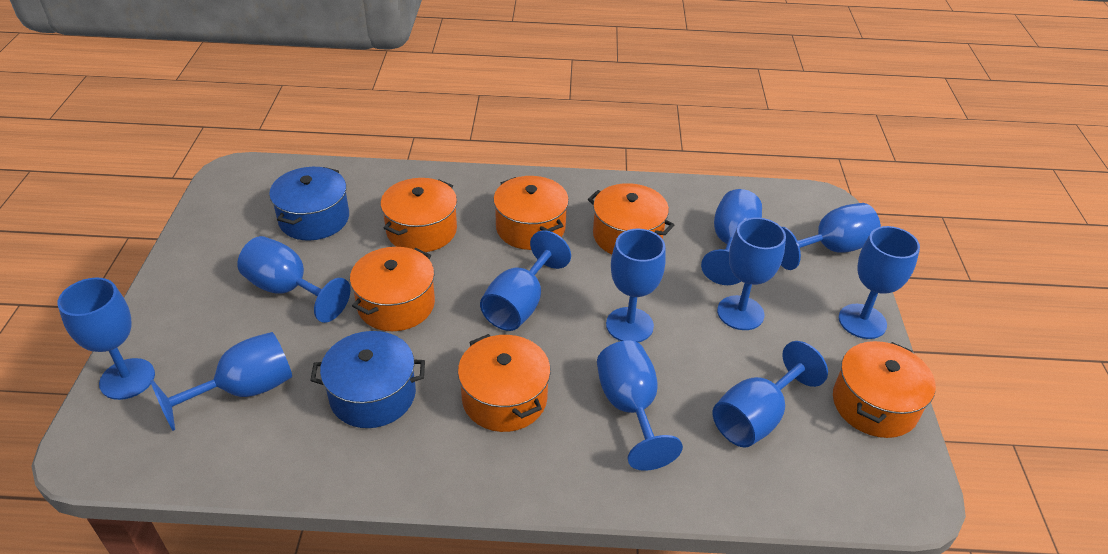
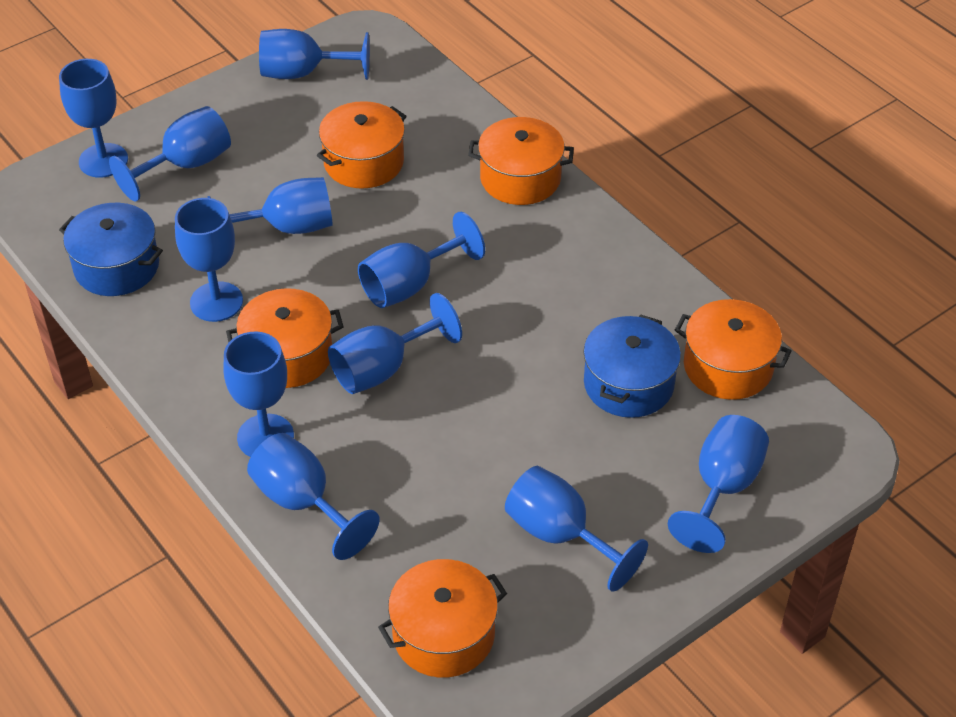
orange pot: [350,247,435,331] [381,178,457,252] [458,334,551,432] [493,176,569,250] [588,183,674,254] [833,341,936,438] = 6 -> [226,288,344,388] [317,101,407,189] [378,559,507,678] [468,117,574,205] [675,299,792,400] = 5

